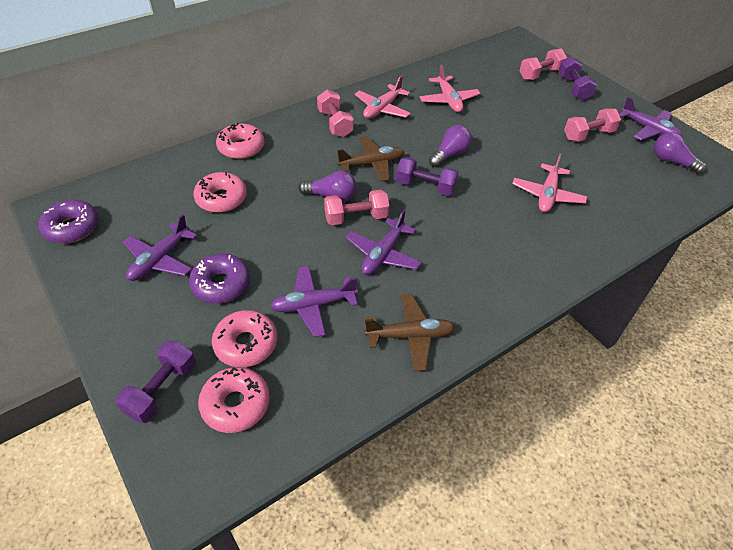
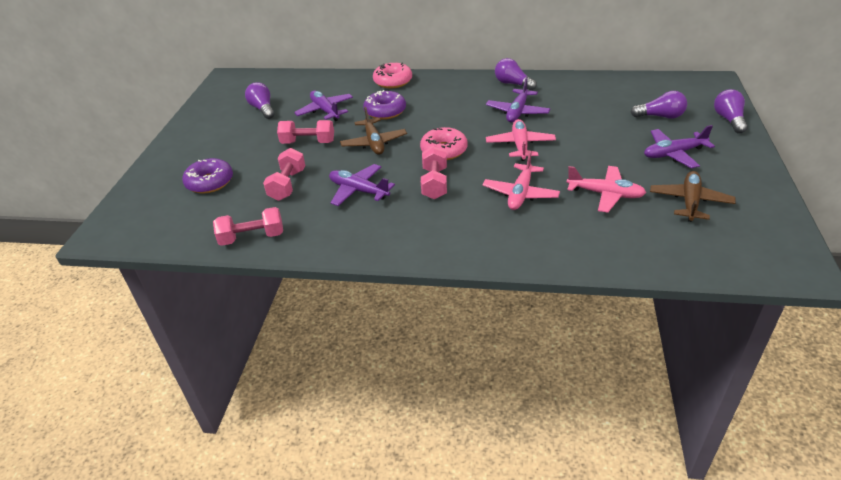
pink donut: [193,172,247,213] [198,367,270,433] [212,310,278,367] [216,123,265,159] = 4 -> [373,63,412,88] [420,127,468,160] = 2
purple dumbbell: [115,341,196,423] [396,157,459,196] [558,56,597,100] = 3 -> none = 0
purple light bulb: [299,171,357,202] [429,125,472,167] [654,133,707,174] = 3 -> [245,82,274,119] [495,58,537,91] [631,91,687,119] [714,89,748,134] = 4

